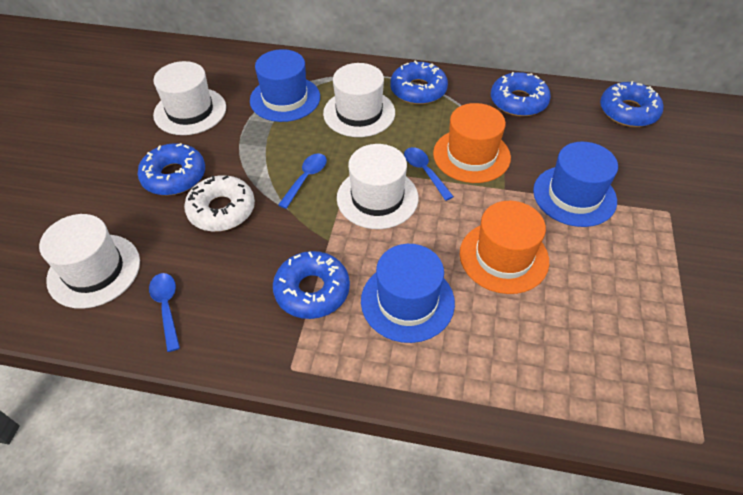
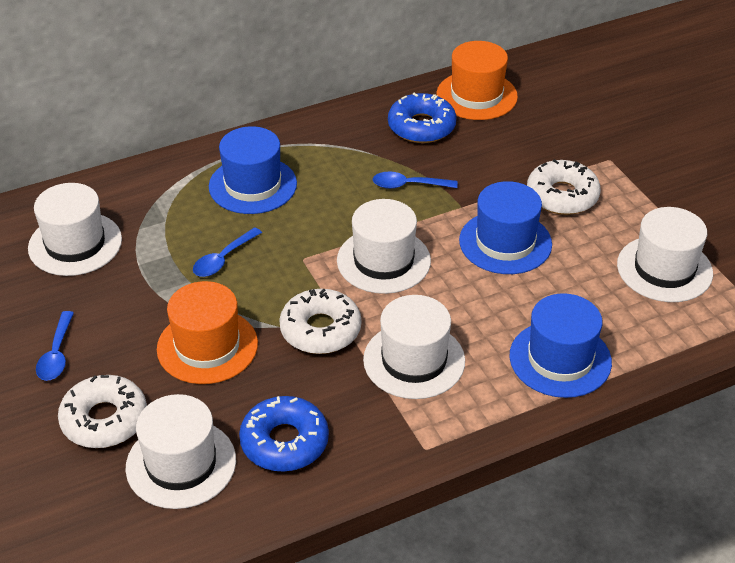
blue donut: [137,143,205,195] [273,251,350,319] [390,61,448,105] [491,72,551,117] [600,81,663,127] = 5 -> [239,396,329,471] [388,93,457,143] = 2
white donut: [184,175,255,232] = 1 -> [58,375,147,448] [279,288,361,354] [527,159,601,215] = 3
white hat: [39,214,140,309] [153,61,226,135] [323,63,395,137] [337,144,419,229] = 4 -> [28,183,122,276] [126,394,236,509] [337,199,431,294] [363,295,465,399] [617,207,713,302] = 5

